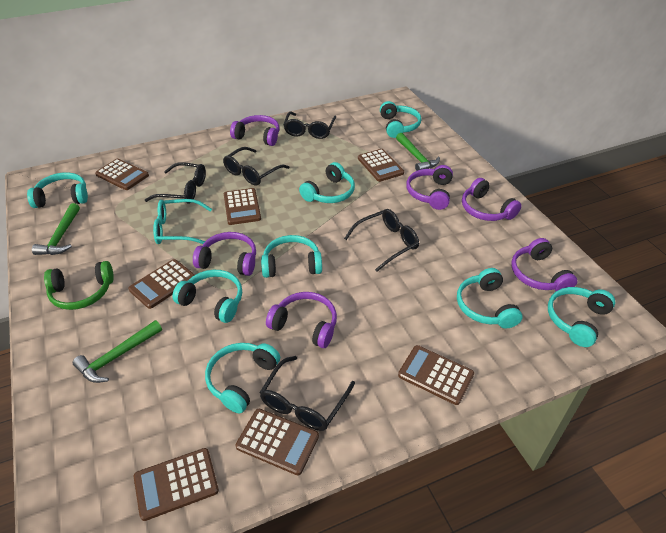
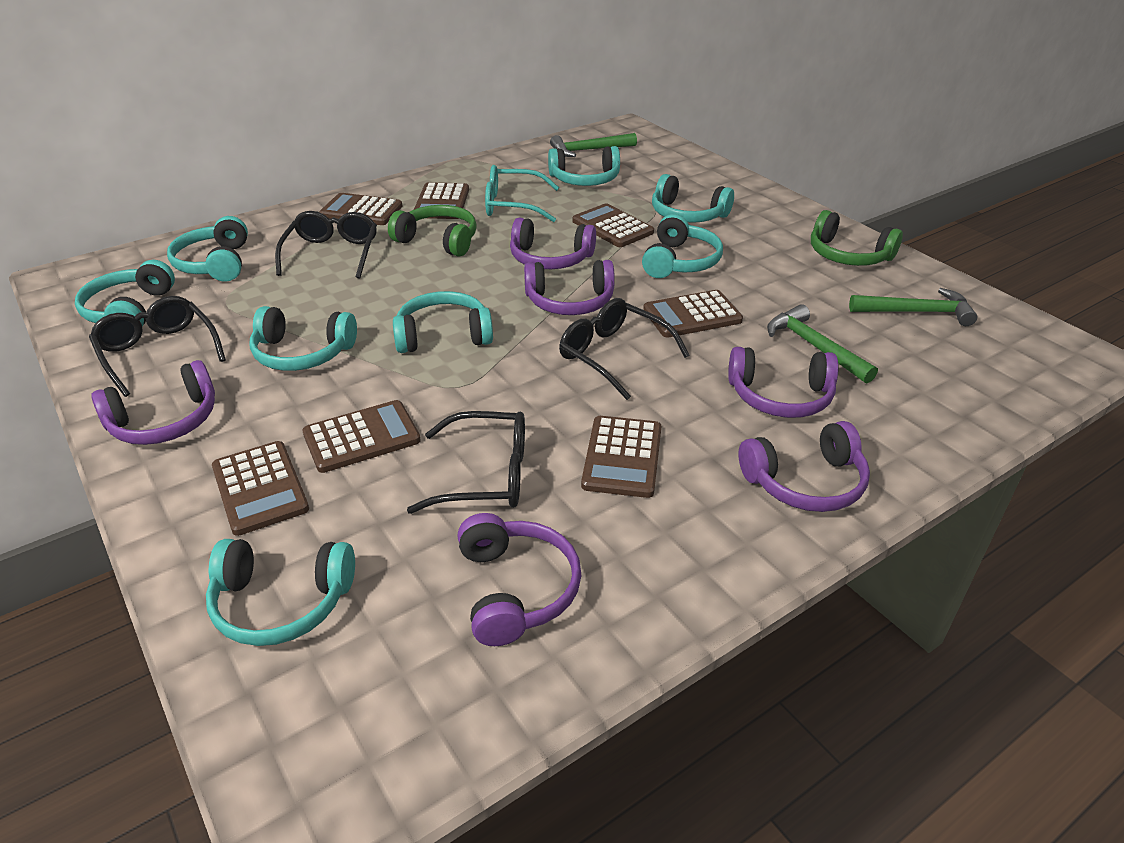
black glasses: [145,162,206,204] [223,147,290,186] [259,356,355,431] [283,111,336,139] [344,209,419,272] = 5 -> [89,296,226,397] [275,211,377,279] [407,411,525,514] [559,298,690,400] = 4
green headphones: [44,261,114,310] = 1 -> [388,205,477,257] [811,210,903,266] = 2

